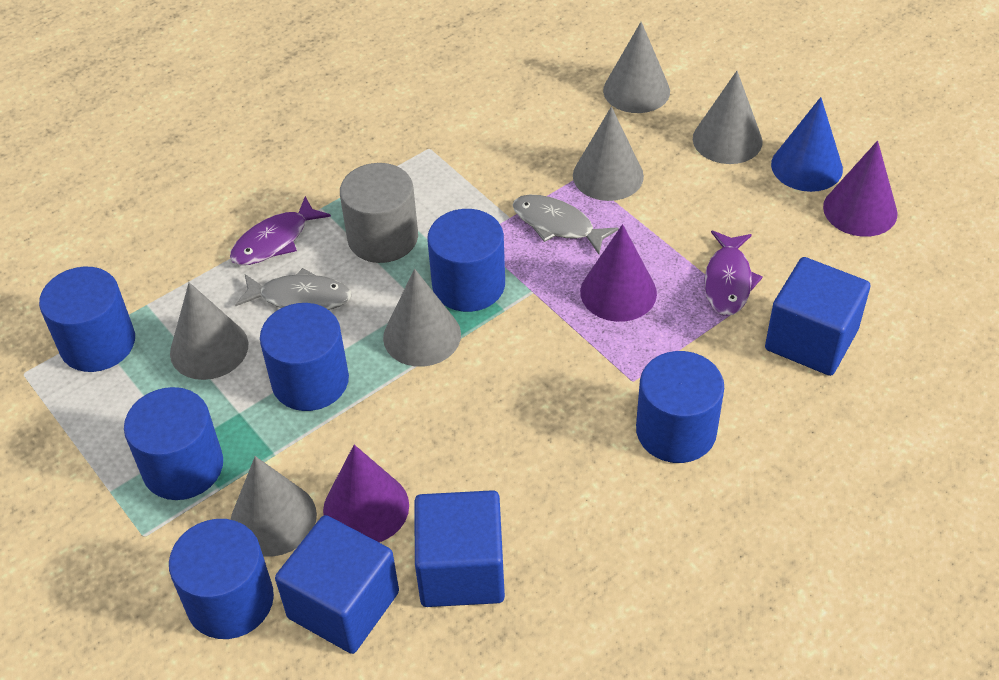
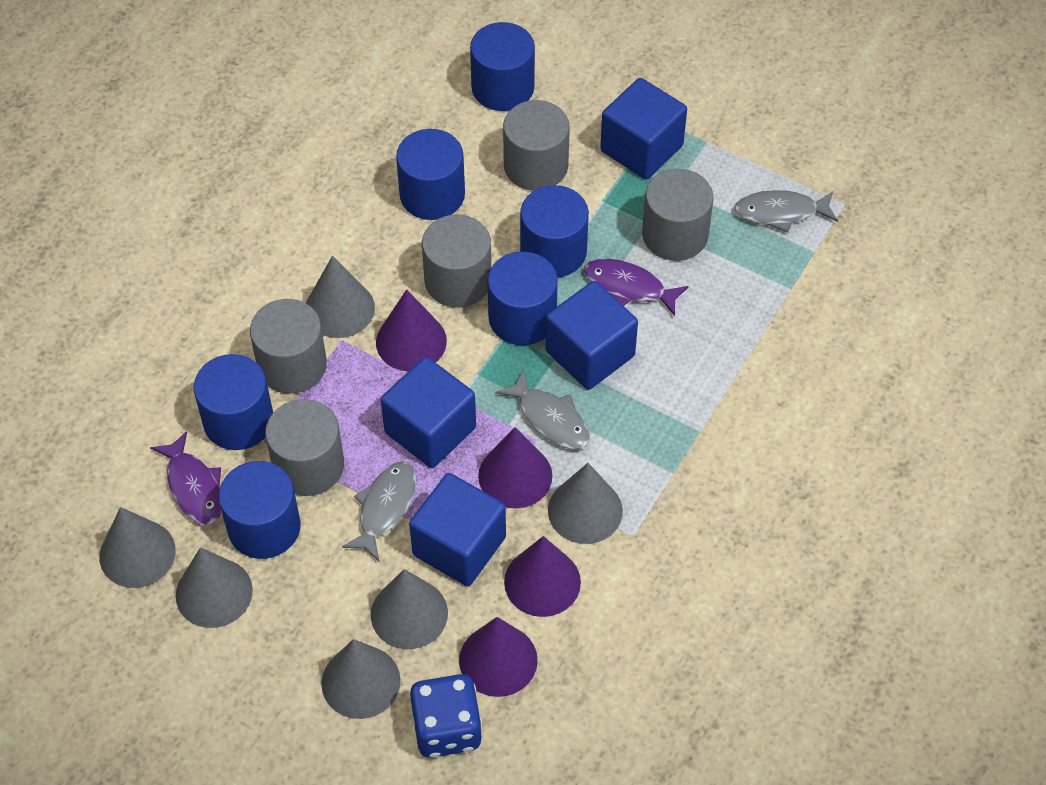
blue cone: [771,97,843,192] = 1 -> none = 0
blue cube: [275,515,399,654] [414,490,505,607] [765,257,870,376] = 3 -> [381,357,476,468] [409,473,506,586] [546,281,638,390] [600,78,687,180] = 4
blue dice: none = 0 -> [410,674,482,758] = 1
grey cylinder: [340,163,418,263] = 1 -> [250,299,327,394] [265,399,344,496] [422,215,491,308] [503,100,570,191] [642,169,713,261] = 5
grey fish: [235,268,352,310] [512,195,619,254] = 2 -> [342,461,417,561] [496,369,590,449] [734,190,838,232] = 3
purple cone: [323,445,409,542] [580,224,657,322] [823,141,898,237] = 3 -> [376,289,447,371] [459,617,538,697] [478,427,552,508] [504,536,581,617] = 4

